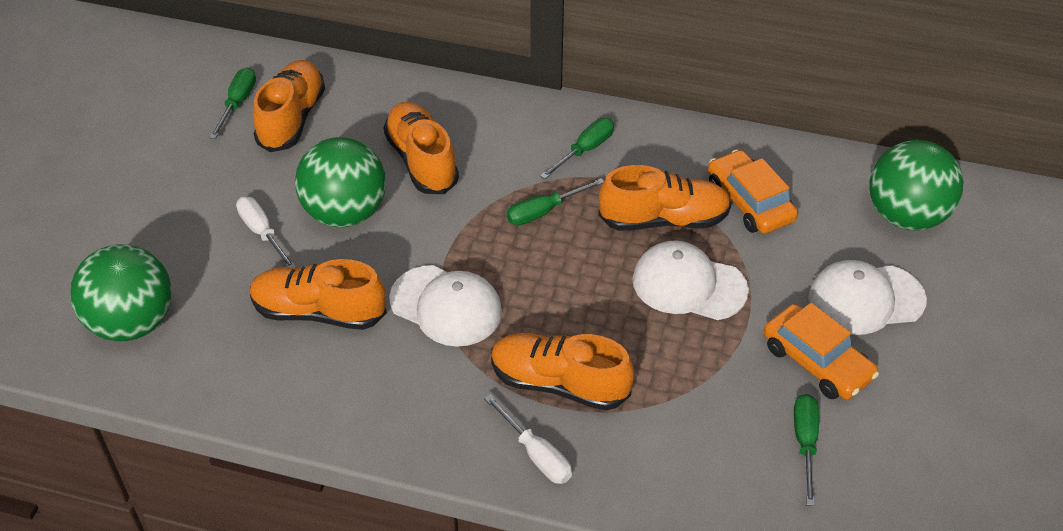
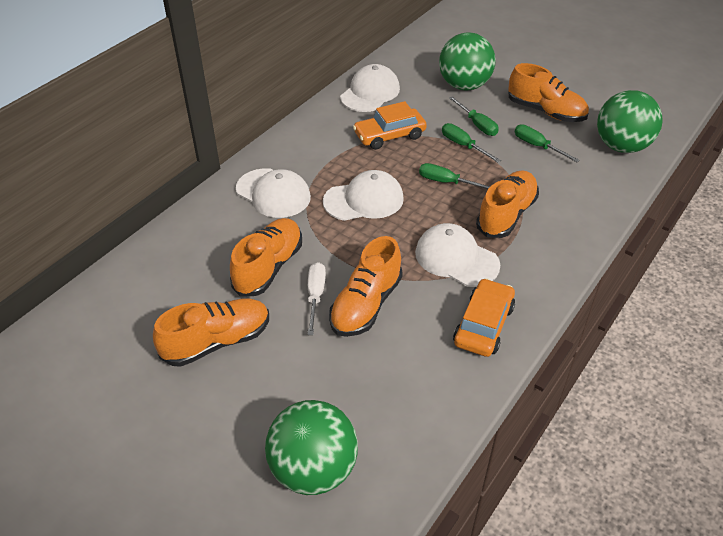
white cap: [389,265,502,347] [632,241,749,320] [808,260,927,335] = 3 -> [236,168,311,218] [323,170,404,221] [340,64,400,112] [415,223,500,287] = 4
white screwdriver: [236,197,296,268] [484,394,572,484] = 2 -> [307,262,326,335] = 1

